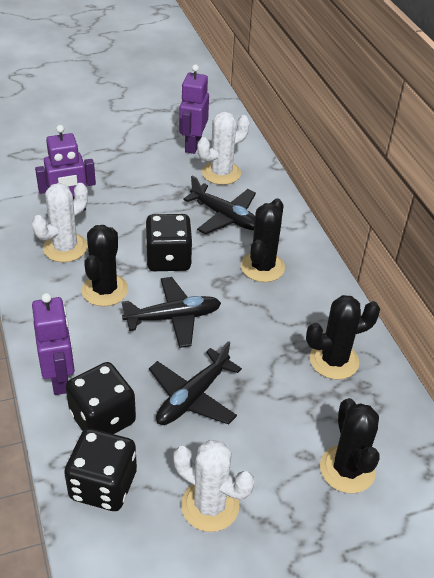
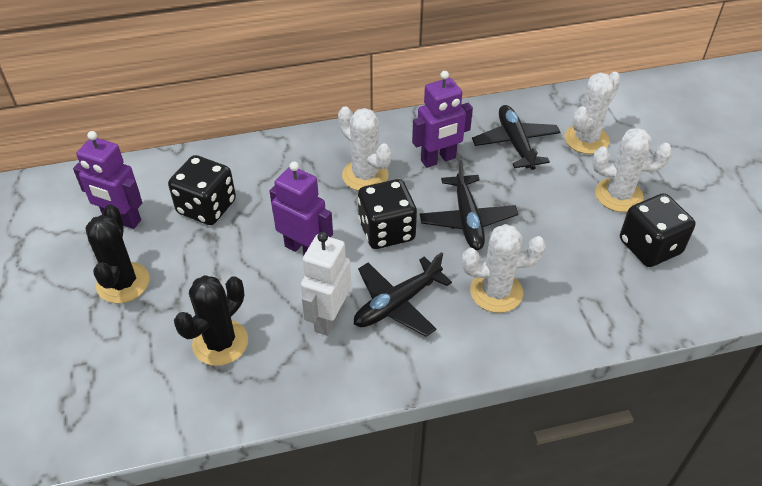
black cactus: [82,225,128,306] [241,198,285,282] [306,295,380,380] [320,398,380,493] = 4 -> [86,204,149,303] [174,275,248,366] = 2
white cactus: [32,183,88,262] [174,440,254,532] [198,112,250,185] = 3 -> [338,106,392,191] [462,224,546,313] [565,72,621,154] [593,128,672,212] = 4
white robot: none = 0 -> [301,232,351,336] = 1

